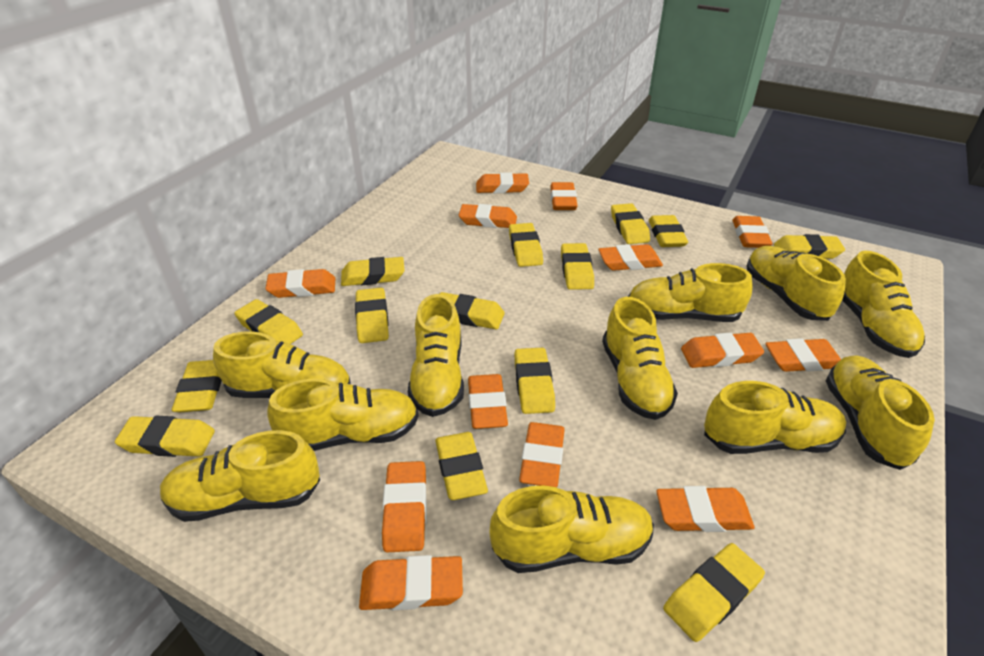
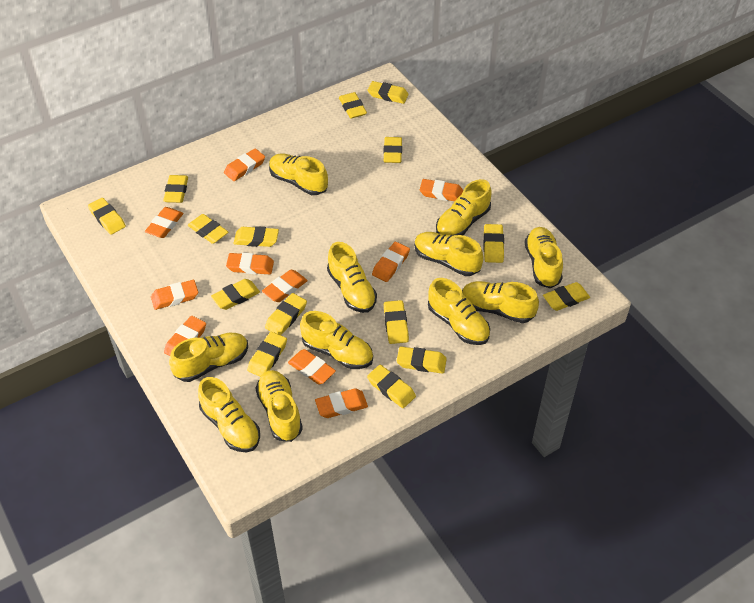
orange eraser: [265,269,335,298] [359,555,463,610] [382,461,427,552] [459,204,517,228] [468,374,508,429] [476,173,529,193] [519,422,565,487] [550,182,578,210] [598,244,663,271] [656,486,755,532] [681,333,764,368] [732,216,773,248] [765,338,841,372] = 13 -> [145,207,183,238] [151,280,198,310] [164,316,206,356] [224,148,265,181] [226,253,274,274] [262,270,308,302] [288,349,336,384] [315,388,368,418] [372,242,410,282] [420,179,463,201] = 10
yellow eraser: [115,416,215,457] [172,360,222,413] [234,299,303,344] [341,257,405,286] [355,288,389,343] [435,432,488,500] [440,292,505,329] [509,223,543,267] [514,348,555,414] [561,243,594,290] [611,203,650,244] [649,215,688,247] [663,543,765,642] [774,234,845,259] = 14 -> [88,198,126,235] [163,175,188,203] [188,214,228,244] [211,279,260,310] [234,226,279,247] [247,332,287,377] [265,293,307,335] [339,92,367,118] [367,365,416,408] [368,81,409,104] [383,137,402,163] [384,300,409,344] [397,347,447,374] [483,224,504,263] [543,282,590,311] = 15

